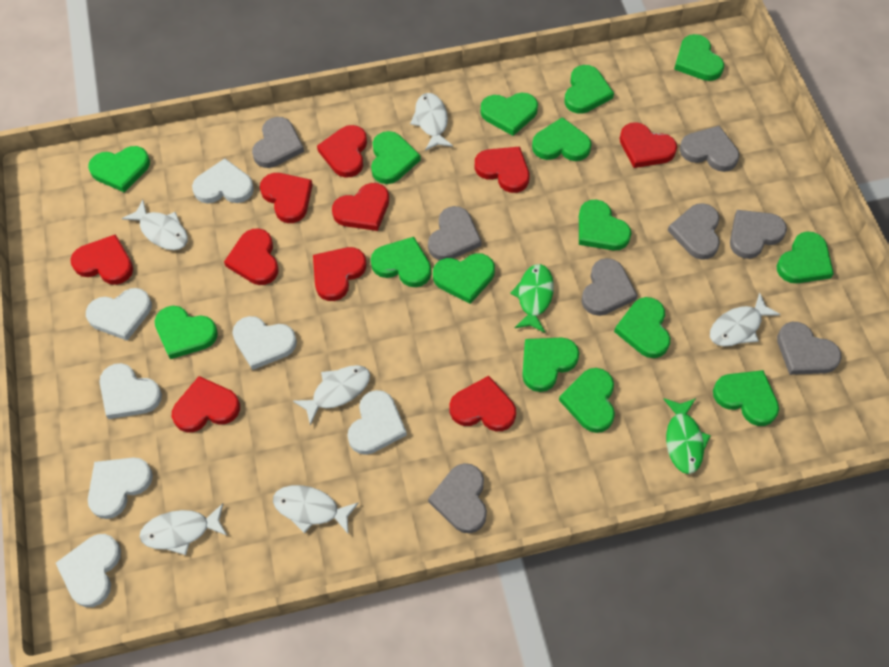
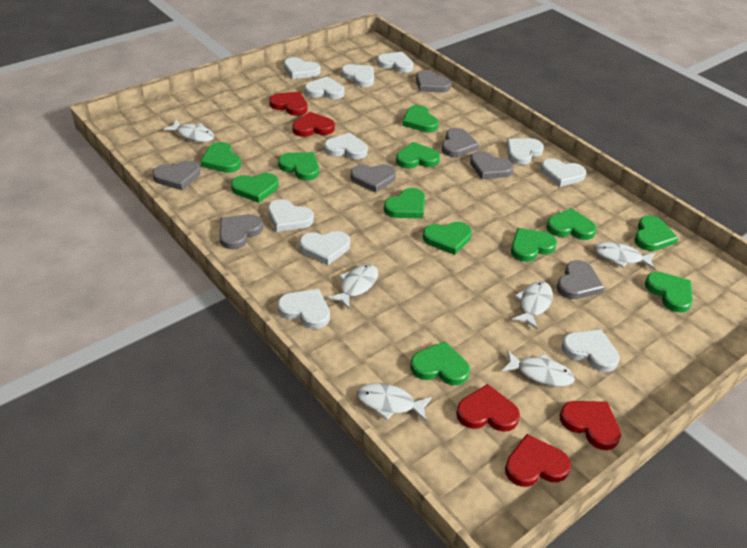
green fish: [510,264,554,333] [664,398,711,474] = 2 -> none = 0
green heart: [88,146,150,193] [155,306,218,359] [371,131,421,184] [371,237,431,287] [433,253,495,304] [480,93,538,136] [522,338,579,392] [532,117,592,161] [559,368,615,433] [564,65,614,114] [579,200,631,250] [614,297,670,358] [674,34,724,81] [713,370,779,426] [777,231,834,283] = 15 -> [201,142,241,173] [231,173,279,203] [278,152,319,181] [384,188,425,218] [396,142,440,169] [402,105,439,132] [410,341,470,385] [423,222,472,255] [511,228,557,262] [546,208,597,240] [634,215,678,251] [645,272,693,313] = 12
grey heart: [252,117,304,168] [428,206,482,260] [428,463,487,533] [581,258,638,316] [667,203,720,260] [680,126,739,172] [730,210,787,259] [777,322,842,375] = 8 -> [153,160,200,190] [220,214,263,249] [350,164,396,193] [416,70,451,92] [442,128,479,157] [470,151,514,179] [557,260,604,299] = 7
red heart: [71,234,133,285] [172,376,240,433] [224,228,279,285] [260,173,313,223] [313,247,366,301] [317,125,367,178] [332,183,389,231] [450,376,516,431] [475,147,530,193] [620,122,677,168] = 10 -> [269,92,308,116] [292,112,335,137] [456,384,520,432] [505,434,571,487] [560,401,621,450] = 5
white heart: [56,534,121,607] [86,288,152,341] [88,457,153,519] [99,363,162,419] [192,159,254,203] [232,316,297,370] [347,390,407,455] = 7 -> [268,199,314,232] [278,289,330,329] [284,57,320,79] [299,231,350,265] [305,77,345,99] [324,133,368,159] [341,64,374,87] [377,52,414,73] [506,138,544,165] [541,159,586,187] [561,329,620,372] = 11

